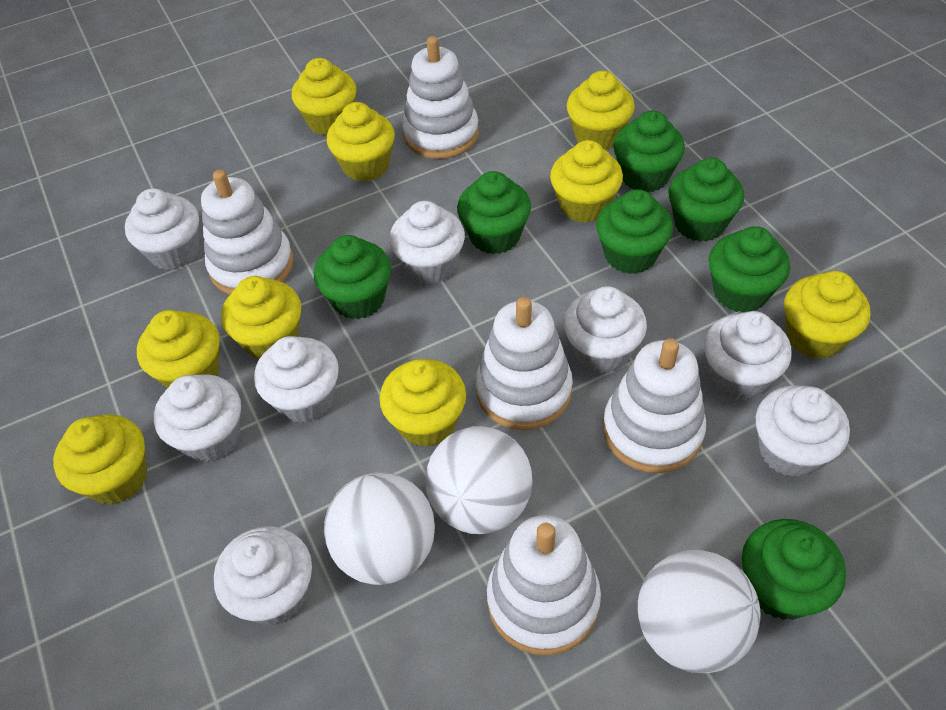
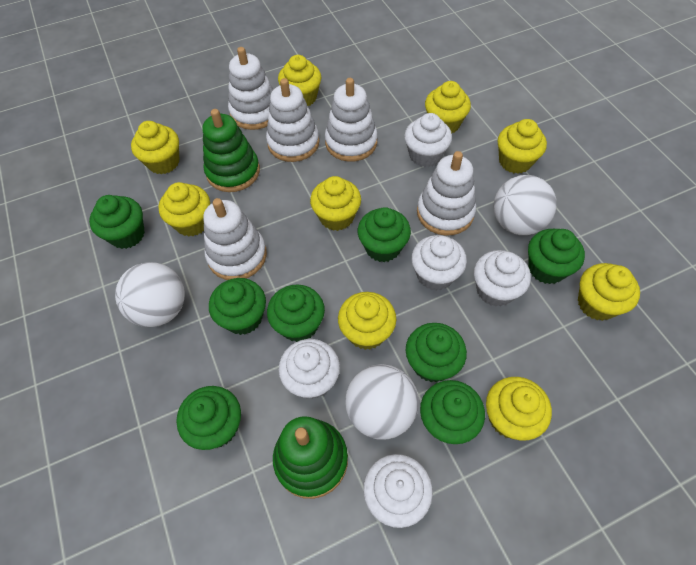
green cupcake: [314,235,391,319] [457,171,531,254] [596,189,673,274] [613,111,685,192] [668,158,744,242] [709,226,790,313] [742,519,846,620] = 7 -> [89,195,145,249] [176,386,241,450] [209,278,266,335] [267,284,325,342] [358,207,411,262] [406,323,467,382] [420,380,485,444] [528,229,585,284] = 8
green stacking toy: none = 0 -> [202,109,260,192] [273,416,348,499] = 2
white cupcake: [125,188,199,270] [154,374,241,462] [214,526,312,625] [254,336,339,423] [390,201,465,284] [564,286,647,374] [704,311,791,400] [756,385,850,477] = 8 -> [279,339,340,399] [363,454,433,528] [404,113,452,167] [411,235,467,291] [474,250,531,307] = 5

